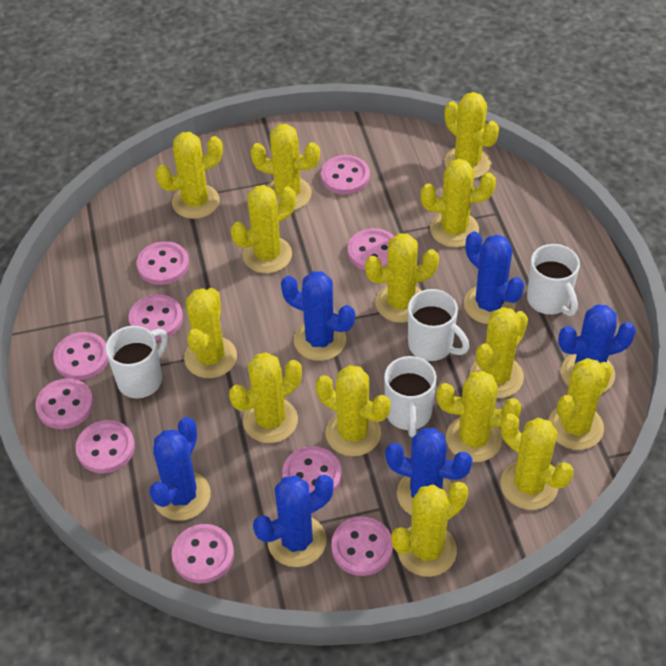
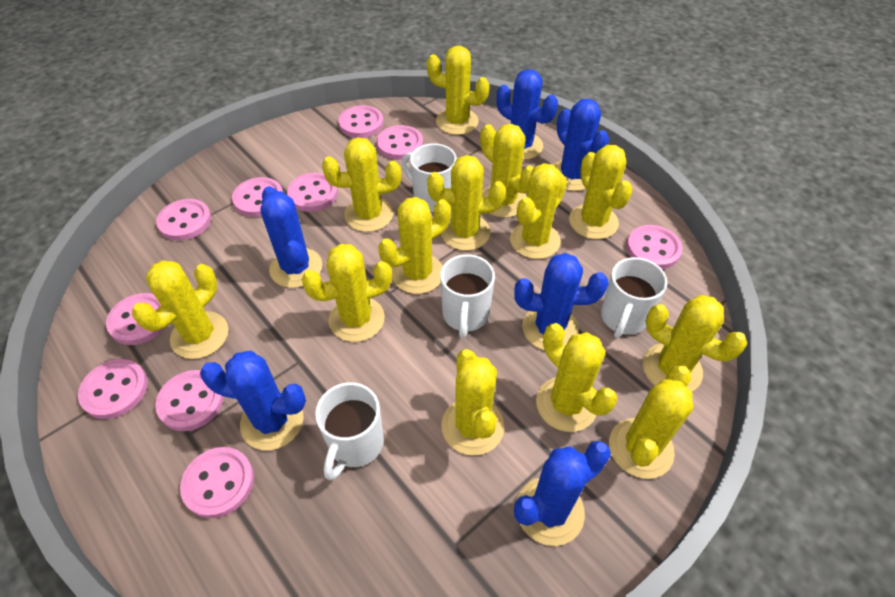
yellow cactus: [155,132,223,219] [184,288,237,378] [229,352,302,443] [231,185,296,273] [250,124,320,210] [316,365,391,456] [365,233,439,323] [392,482,468,577] [421,159,496,247] [436,371,521,462] [444,92,499,179] [470,307,528,398] [500,413,573,510] [548,358,612,450] = 14 -> [132,260,228,359] [302,244,392,342] [322,137,401,232] [378,197,451,294] [427,46,490,135] [427,155,506,251] [441,349,504,456] [480,124,533,218] [510,163,567,259] [536,323,617,432] [569,145,633,239] [609,366,694,479] [642,295,747,392] = 13

